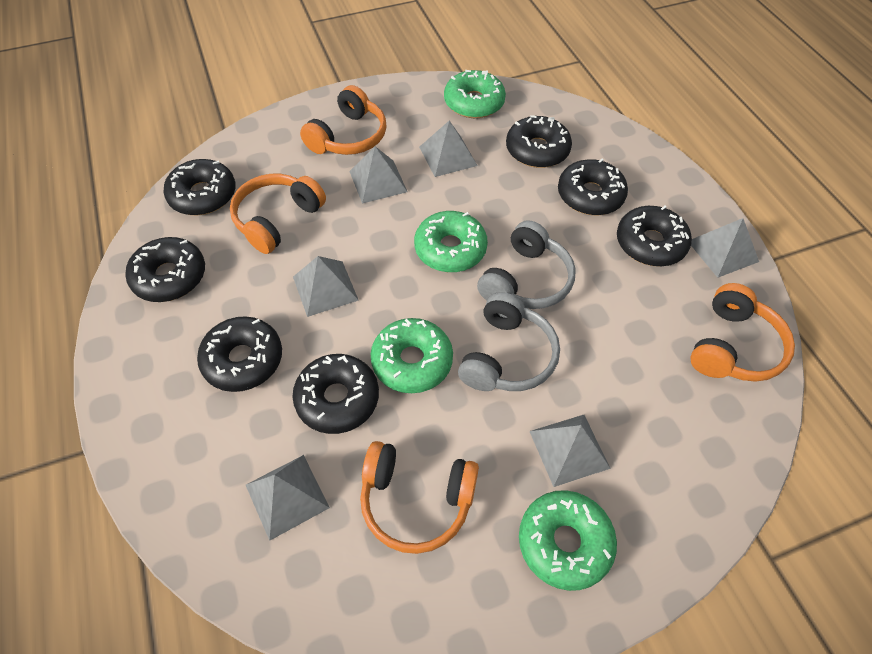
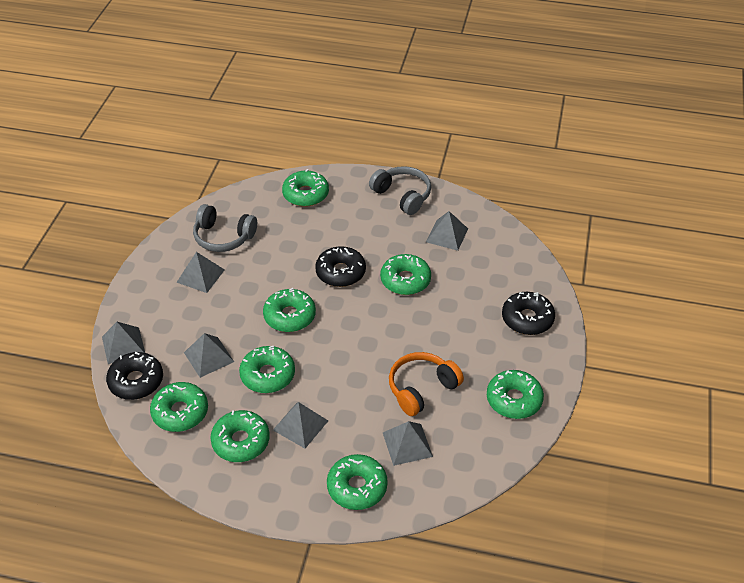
black donut: [125,237,205,302] [164,159,236,215] [197,316,282,392] [292,354,379,434] [506,115,572,168] [558,159,628,215] [617,206,692,267] = 7 -> [106,352,163,400] [315,246,366,287] [502,292,555,335] = 3
green donut: [371,318,453,393] [414,211,488,272] [444,70,506,118] [519,490,617,591] = 4 -> [150,382,208,432] [210,410,270,462] [239,346,295,393] [263,288,316,332] [282,169,329,207] [327,454,388,510] [380,254,431,295] [487,370,544,419] = 8
orange headphones: [230,174,326,254] [300,85,386,155] [360,441,479,554] [690,283,795,382] = 4 -> [389,352,464,416] = 1

